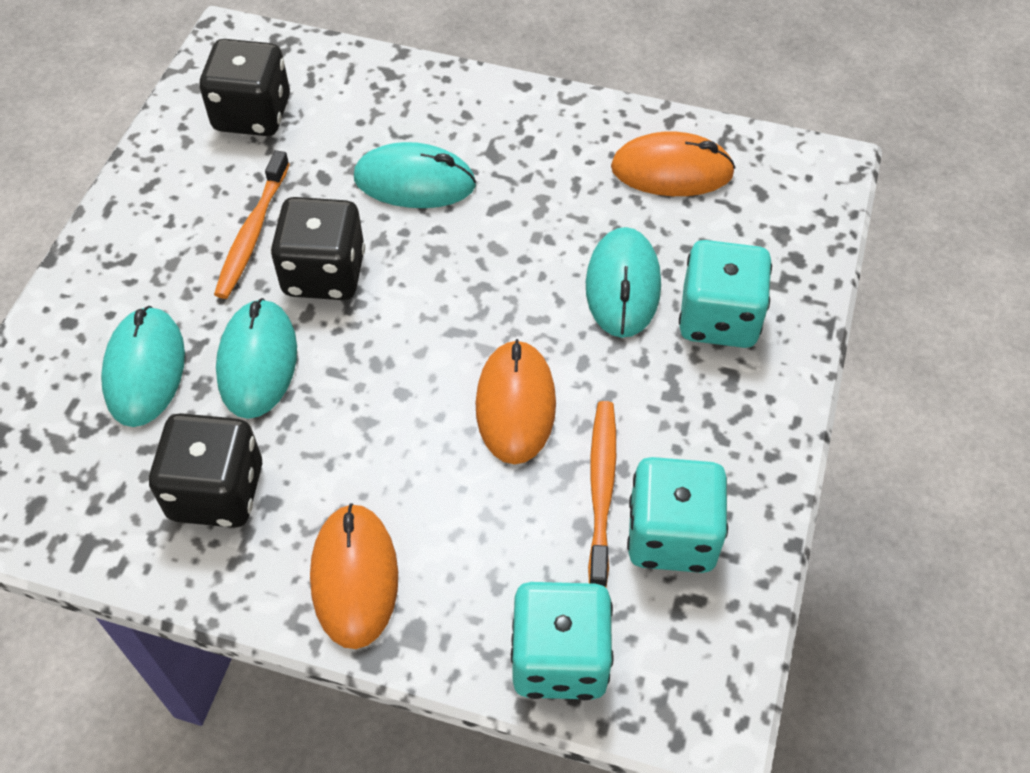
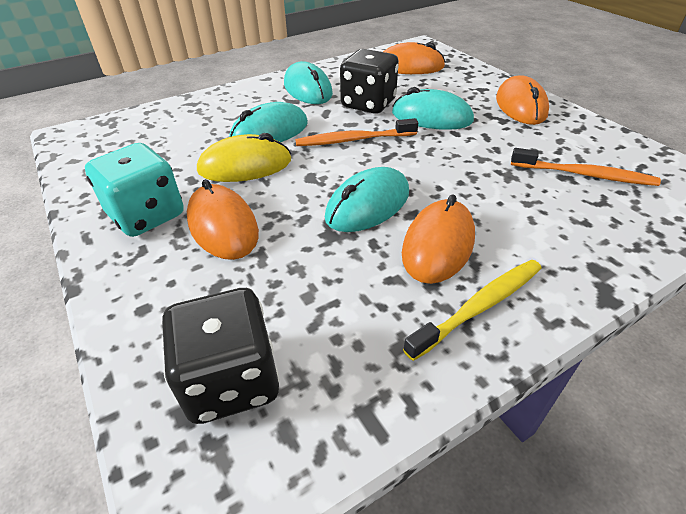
black dice: [149,413,262,528] [199,39,290,136] [271,197,365,300] = 3 -> [162,288,280,424] [340,49,399,114] = 2
orange mouse: [310,503,398,649] [476,339,556,464] [611,132,735,196] = 3 -> [187,179,259,260] [383,42,445,74] [402,194,475,284] [496,75,549,125] = 4
turquoise dice: [511,582,614,700] [627,457,728,573] [679,240,772,348] = 3 -> [85,143,184,237] = 1
yellow mouse: none = 0 -> [197,133,291,182] = 1
yellow toothbrush: none = 0 -> [403,260,542,361] = 1

